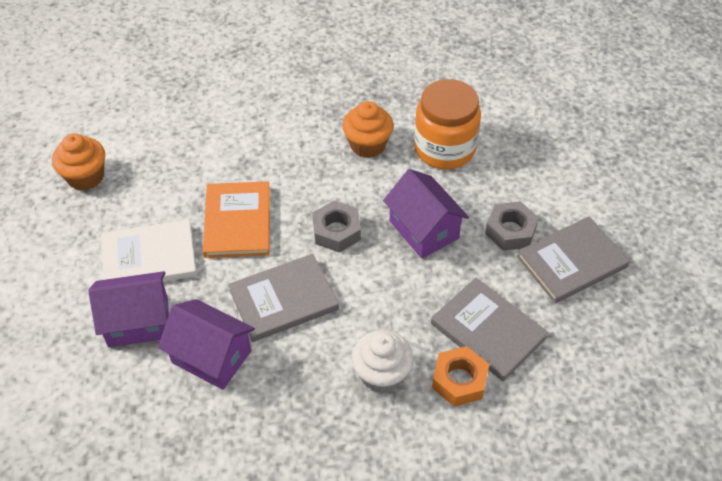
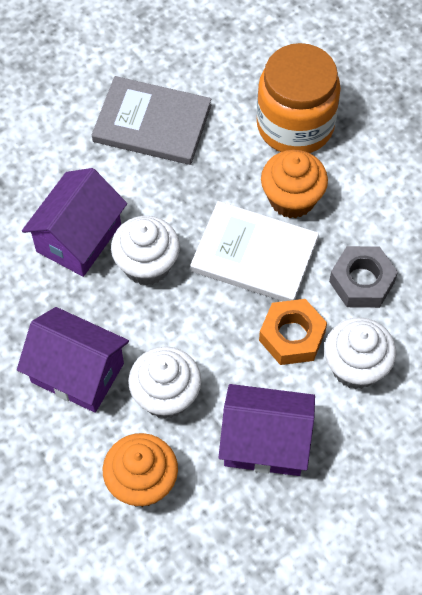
grey book: [228,254,339,342] [431,278,549,381] [517,216,630,303] = 3 -> [92,76,211,165] = 1
grey nut: [313,201,361,253] [485,201,539,251] = 2 -> [329,246,398,308] = 1
orange book: [203,181,270,258] = 1 -> none = 0
white cupcake: [352,330,413,393] = 1 -> [111,216,180,286] [128,346,201,419] [324,317,396,389] = 3

